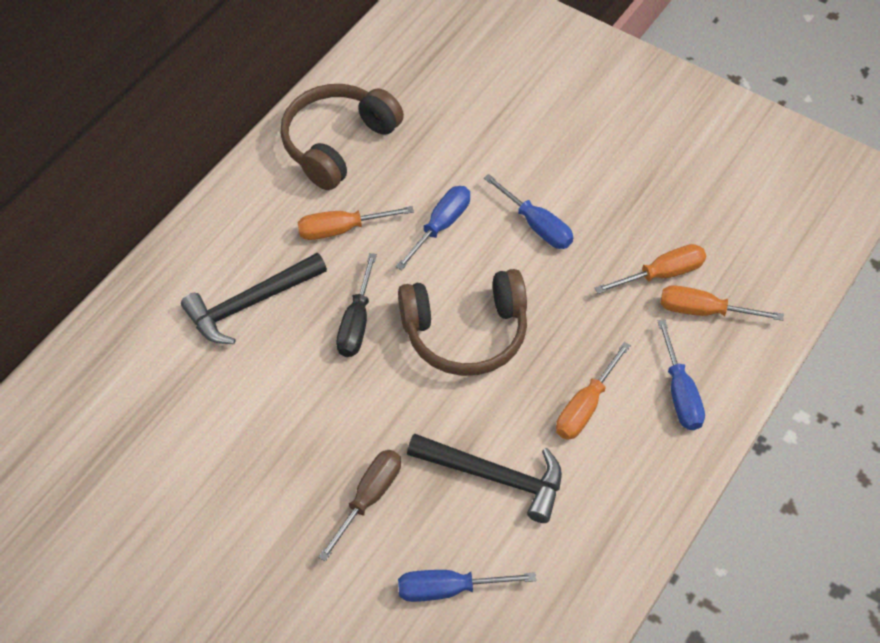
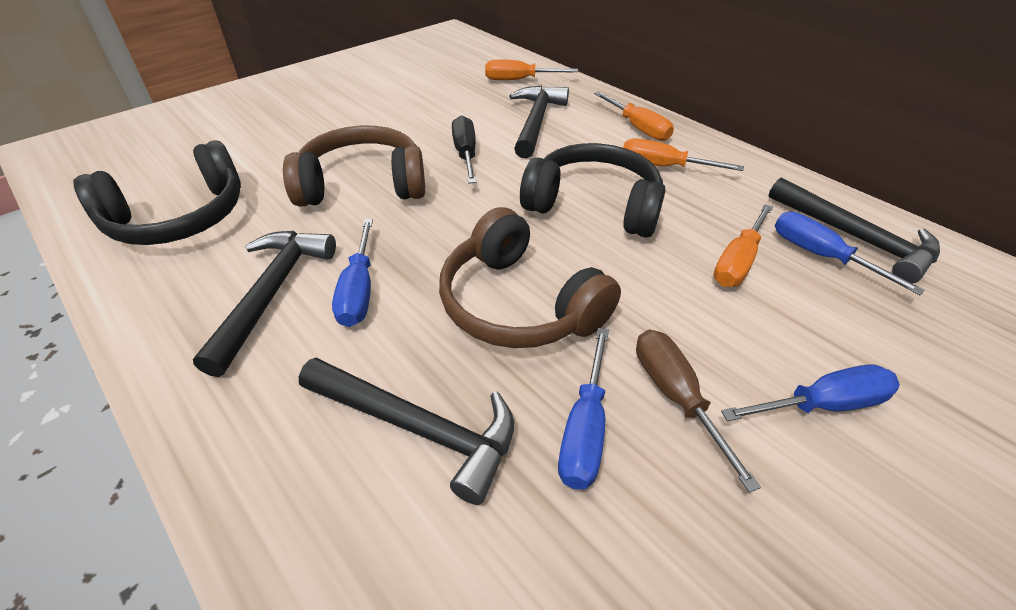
black hammer: [181,253,327,344] [407,433,562,523] = 2 -> [193,231,336,377] [299,358,514,505] [509,86,569,159] [768,177,940,284] = 4
black headphones: none = 0 -> [73,140,241,245] [520,143,666,237] = 2

